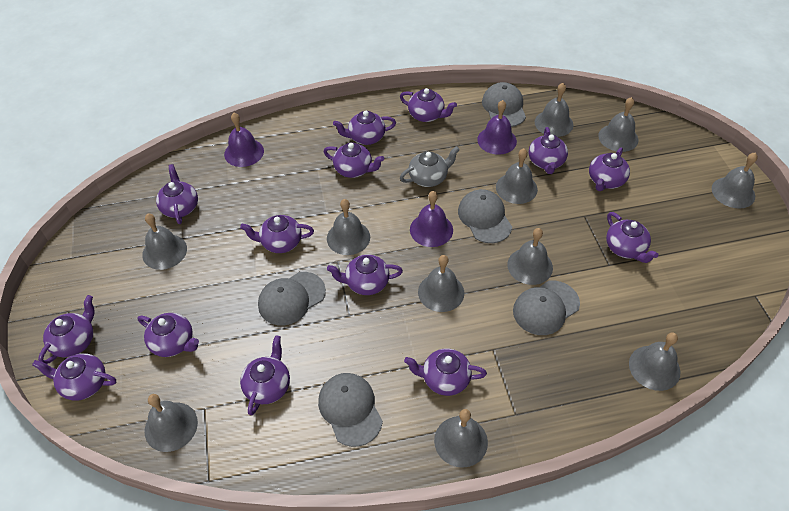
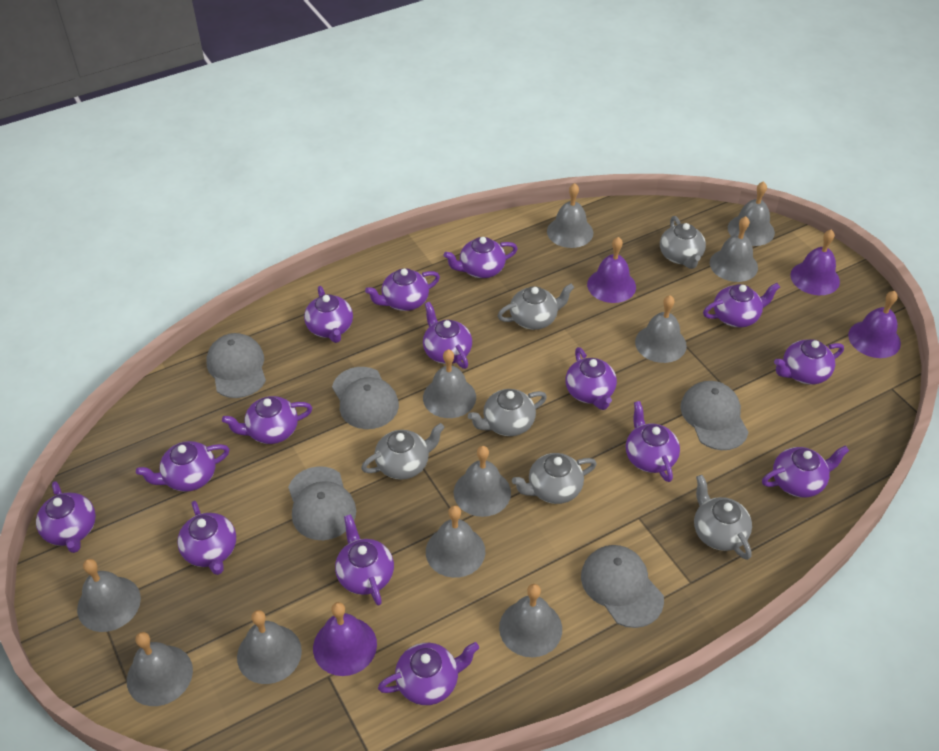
grey teapot: [400,146,460,187] = 1 -> [361,423,445,480] [468,389,547,436] [498,284,574,330] [512,453,597,504] [660,216,706,269] [694,475,752,560] = 6
purple bell: [224,113,264,167] [410,191,453,247] [477,100,517,155] = 3 -> [313,602,377,676] [587,237,636,303] [790,230,840,295] [848,291,901,358] = 4
purple teapot: [32,353,116,401] [38,295,95,364] [138,313,199,357] [156,164,198,224] [240,215,314,253] [240,335,290,415] [323,142,384,178] [327,254,403,295] [333,111,396,145] [400,88,457,122] [404,348,487,396] [529,127,568,174] [589,148,630,191] [606,212,659,263] = 14 -> [36,481,96,553] [136,441,230,492] [177,501,236,575] [222,396,312,444] [304,286,353,343] [335,514,394,606] [365,268,440,311] [378,642,479,705] [423,302,472,369] [443,237,518,278] [565,347,617,410] [626,401,680,482] [703,283,780,327] [762,445,849,498] [774,339,844,385] = 15

